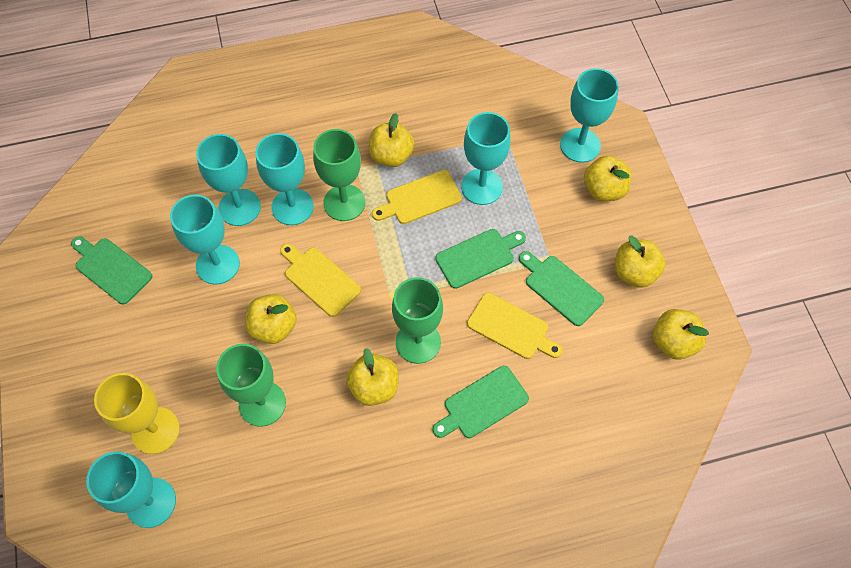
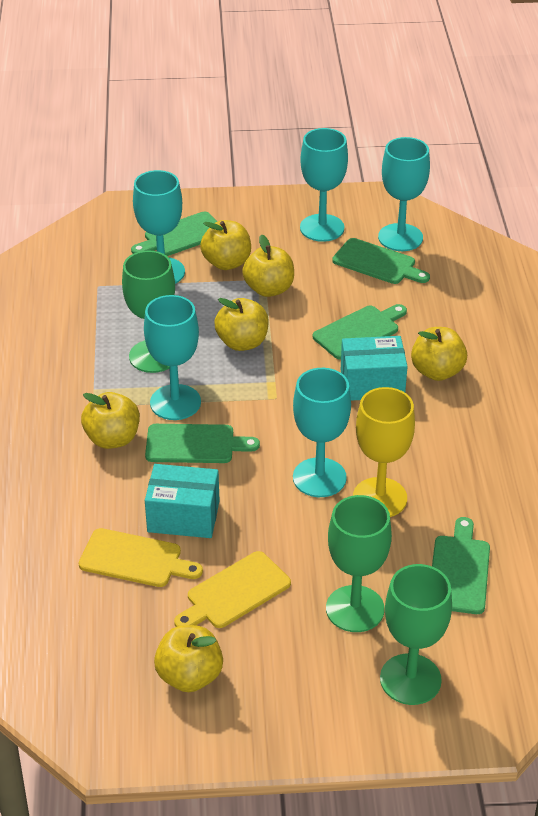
green cutting board: [71,236,152,304] [433,366,529,438] [435,229,526,289] [519,251,604,326] = 4 -> [131,212,217,256] [145,424,260,463] [313,304,407,360] [332,238,430,284] [432,517,490,614] = 5
turquoise box: none = 0 -> [145,464,219,538] [341,336,408,401] = 2
turquoise goblet: [86,451,176,528] [170,195,240,285] [196,134,261,226] [255,133,314,225] [461,112,511,205] [560,68,619,163] = 6 -> [133,170,185,284] [144,295,201,420] [293,368,351,497] [300,128,348,242] [378,137,430,251] = 5
yellow cutting board: [280,243,361,317] [372,170,462,224] [467,293,563,359] = 3 -> [79,528,203,587] [174,551,291,628] = 2

